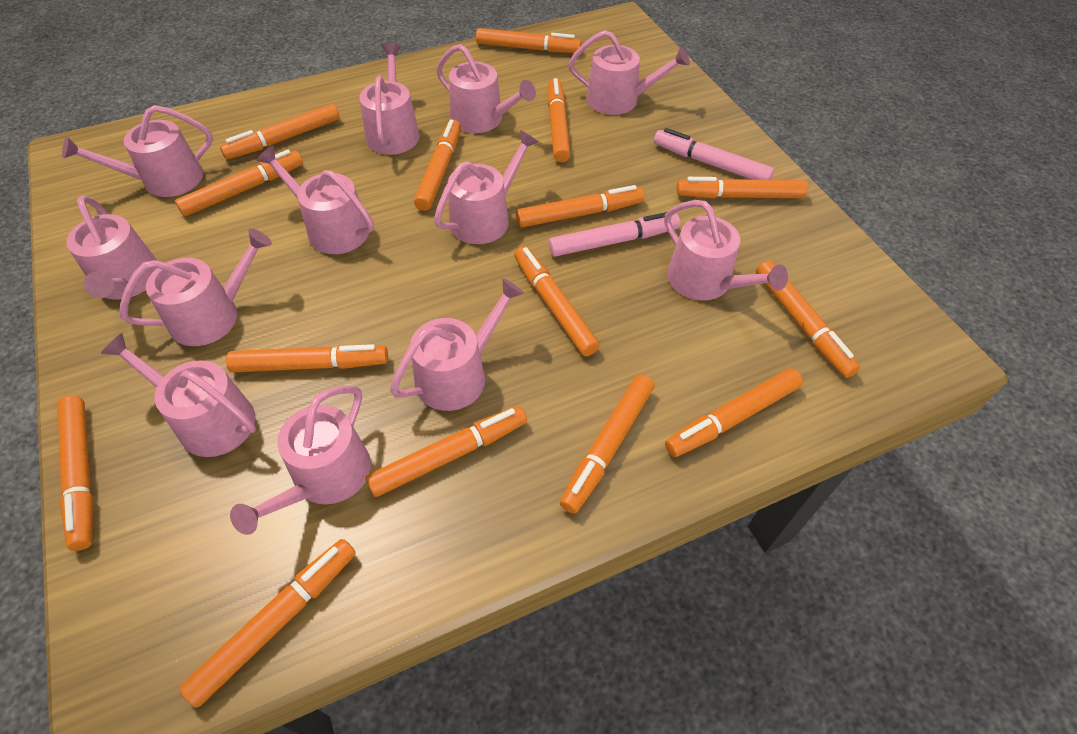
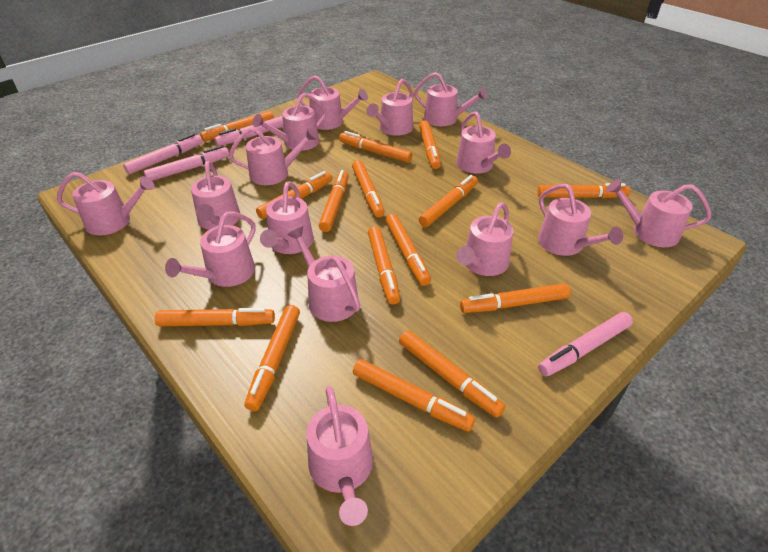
pink marker: [548,212,680,257] [654,128,774,180] = 2 -> [123,133,203,174] [144,146,229,181] [214,116,283,146] [538,312,633,376] = 4
pink watering can: [62,105,213,197] [66,196,158,300] [100,333,256,457] [120,229,272,346] [230,385,371,535] [256,146,374,254] [359,43,420,155] [390,278,524,411] [434,130,538,244] [436,44,536,133] [568,30,690,115] [665,200,788,301] = 12 -> [57,172,155,235] [165,211,256,287] [191,161,240,230] [229,127,317,185] [253,93,326,151] [260,181,314,254] [287,226,360,322] [298,76,368,130] [307,386,373,526] [367,79,414,136] [414,72,488,126] [456,111,511,174] [456,202,514,276] [538,184,623,256] [606,179,711,247] = 15

